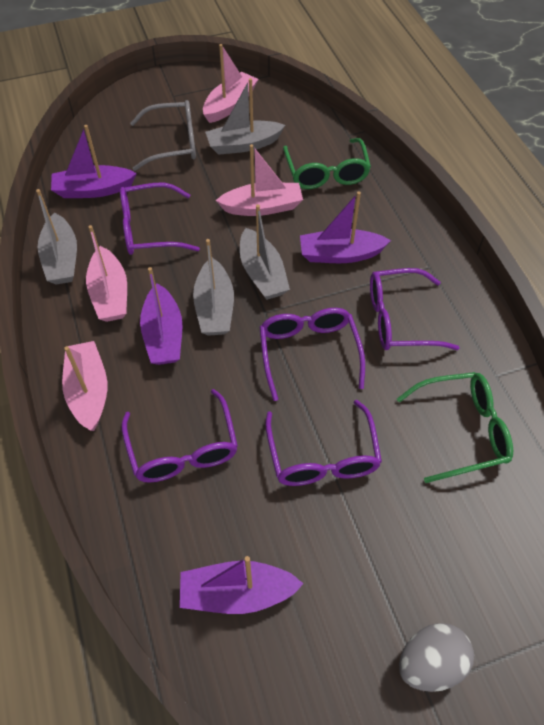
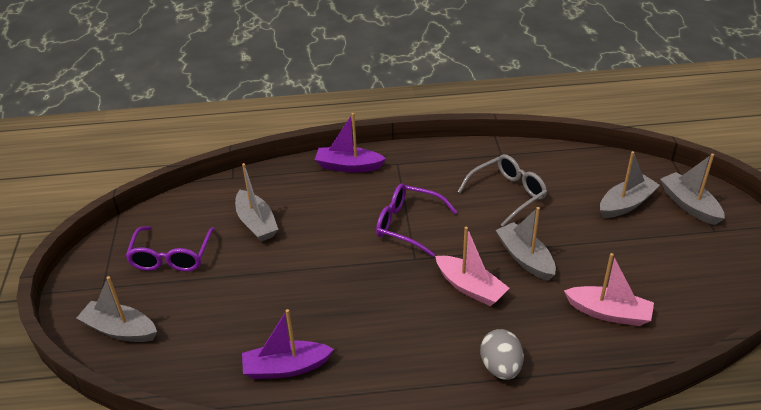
green glasses: [283,138,371,189] [397,372,513,483] = 2 -> none = 0
grey boat: [36,189,77,285] [193,239,234,336] [205,78,285,155] [240,204,290,300] = 4 -> [76,276,157,342] [235,163,278,242] [496,207,556,281] [600,151,660,218] [660,154,725,225] = 5
pink boat: [62,341,107,431] [86,225,127,322] [203,44,258,123] [216,144,303,216] = 4 -> [435,227,510,306] [564,253,654,326] = 2
purple boat: [51,125,137,198] [140,267,182,365] [180,556,304,614] [300,192,391,263] = 4 -> [242,309,334,379] [315,113,386,173] = 2
purple glasses: [120,183,200,255] [121,389,238,483] [259,308,365,401] [265,400,382,486] [370,268,459,350] = 5 -> [125,226,215,272] [376,184,457,257] = 2

